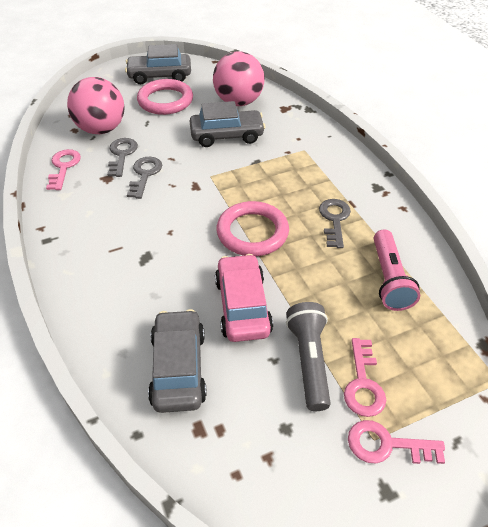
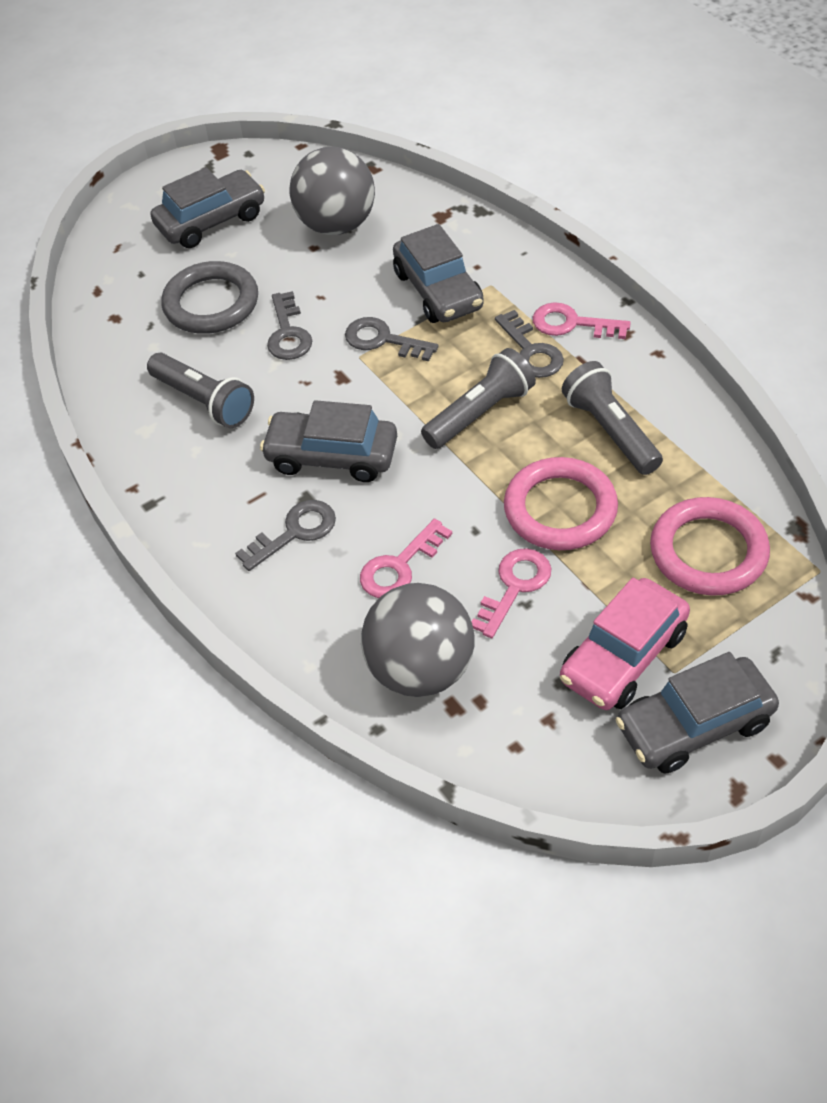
grey ball: none = 0 -> [290,147,375,235] [361,583,475,697] = 2
grey car: [125,44,191,84] [148,309,207,413] [190,101,266,147] = 3 -> [151,167,265,248] [260,400,397,482] [393,224,484,323] [616,652,779,774] = 4
grey flashlight: [286,302,331,411] = 1 -> [147,353,254,428] [421,348,536,449] [562,361,663,475] = 3
grey key: [107,138,138,177] [127,157,162,199] [319,199,351,248] = 3 -> [235,500,336,571] [267,291,312,360] [345,317,438,361] [495,310,564,378] = 4
grey ring: none = 0 -> [161,261,258,334] = 1
pink ball: [67,77,124,134] [213,51,265,106] = 2 -> none = 0
pink flashlight: [374,229,420,311] = 1 -> none = 0

